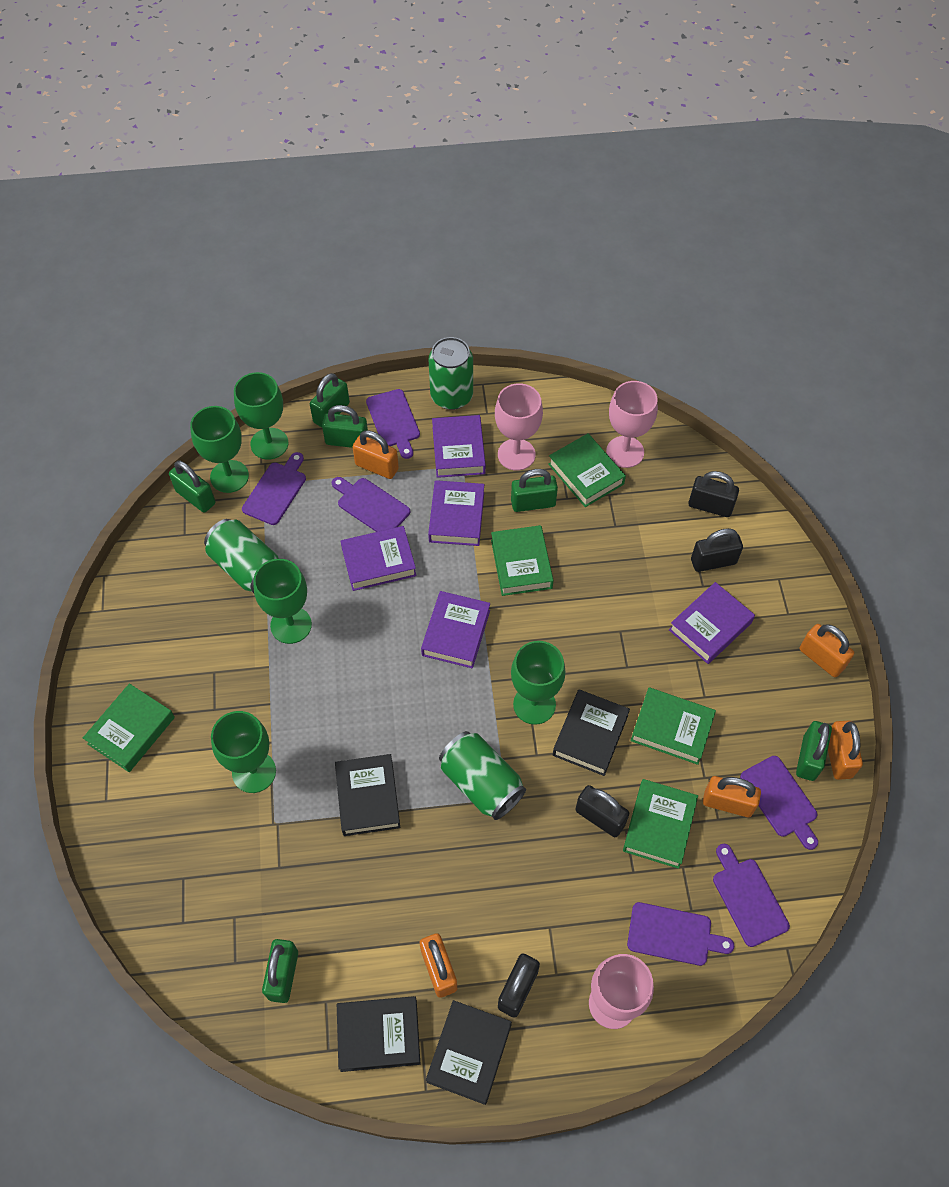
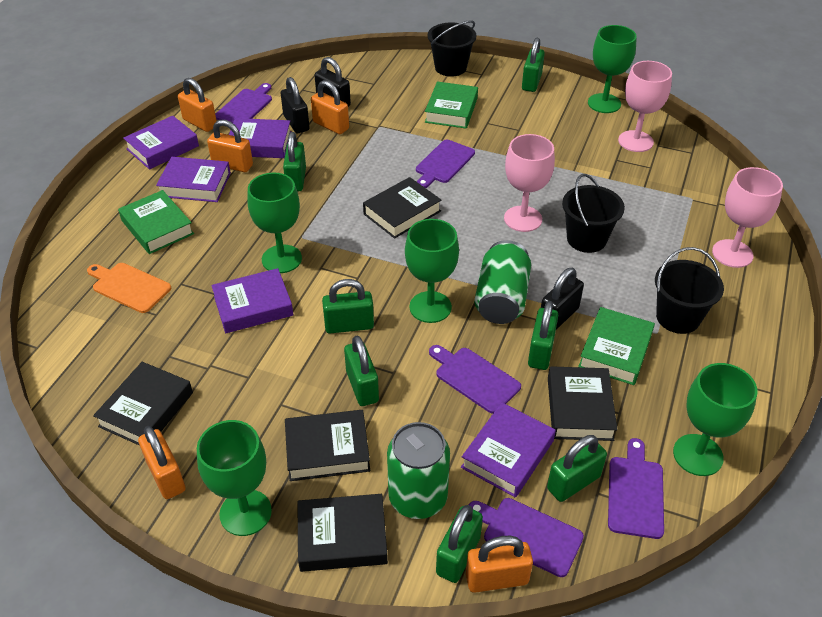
black book: [335,754,400,836] [337,996,420,1072] [426,1000,512,1105] [553,689,630,776] = 4 -> [93,362,193,446] [285,410,370,481] [297,494,388,572] [363,177,441,238] [548,366,618,441] = 5
black bucket: none = 0 -> [428,20,476,77] [562,174,625,253] [655,247,724,334] = 3
black padlock: [498,954,540,1018] [575,785,629,837] [688,471,739,517] [691,528,743,572] = 4 -> [281,77,310,133] [315,57,351,107] [541,268,584,330] = 3
green book: [83,684,175,772] [491,525,554,596] [548,434,626,507] [623,779,698,869] [631,687,716,765] = 5 -> [118,190,194,254] [425,81,478,129] [578,307,655,385] = 3
green can: [204,519,279,593] [429,337,473,410] [439,731,526,820] = 3 -> [387,422,450,519] [475,240,531,324] = 2
green padlock: [169,460,215,513] [262,939,298,1003] [310,373,350,427] [322,405,369,448] [511,469,558,512] [796,721,832,781] = 6 -> [283,132,306,191] [322,279,374,334] [344,336,379,406] [436,505,483,583] [522,38,545,92] [528,301,558,370] [547,435,607,502] = 7
orange cutting board: none = 0 -> [87,263,171,313] = 1
purple cutting board: [242,452,306,525] [332,477,410,532] [366,389,420,459] [627,902,734,966] [713,844,790,947] [740,756,818,850] = 6 -> [215,83,272,123] [416,140,475,188] [429,345,521,414] [469,498,584,577] [608,438,664,539] = 5

